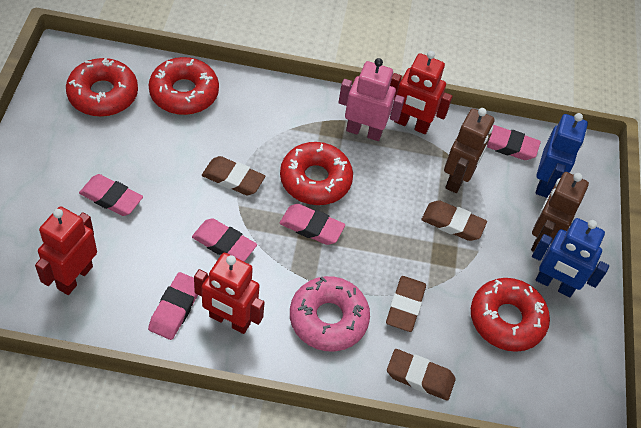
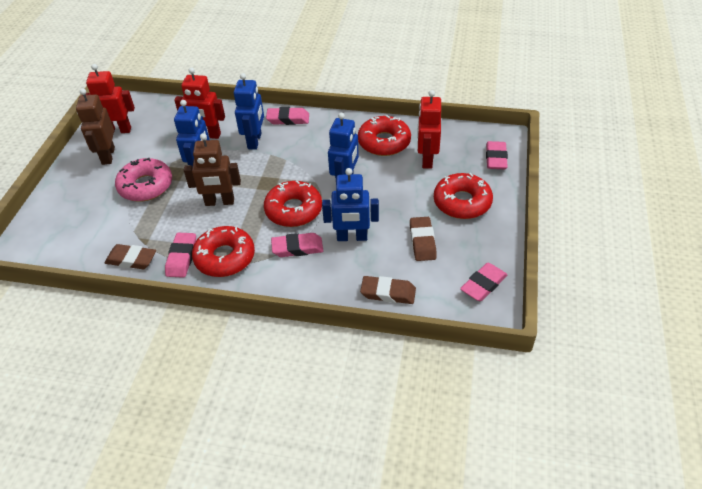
blue robot: [532,218,609,297] [536,113,588,198] = 2 -> [174,100,209,167] [234,73,264,150] [322,168,379,241] [328,113,359,178] = 4
brown eraser: [202,156,265,195] [386,276,426,332] [387,349,456,401] [422,200,487,241] = 4 -> [105,244,156,269] [360,276,416,304] [410,217,437,261] = 3
pink robot: [338,58,405,141] = 1 -> none = 0

